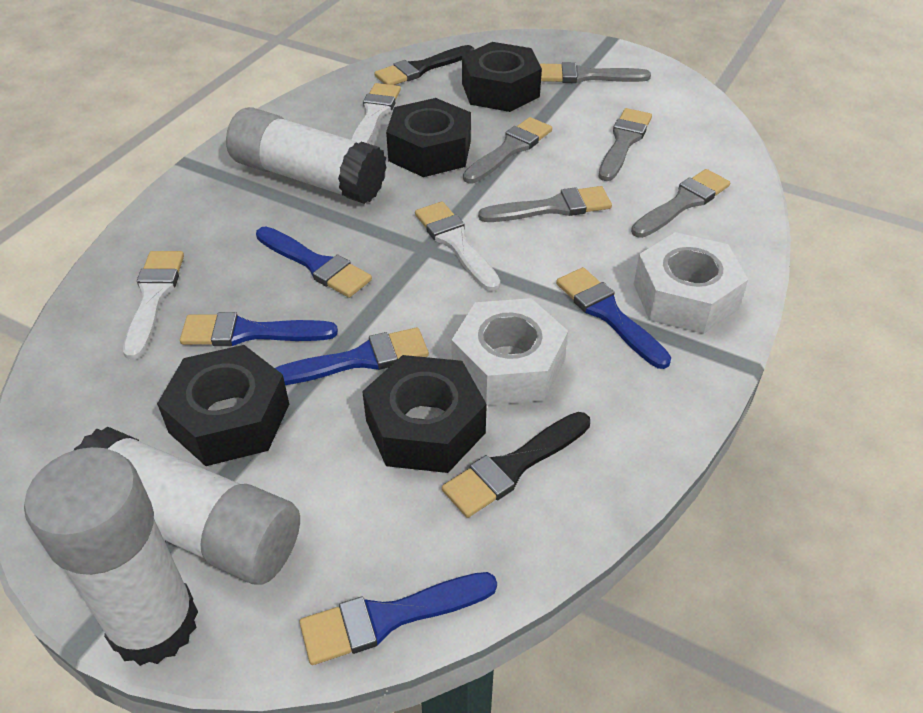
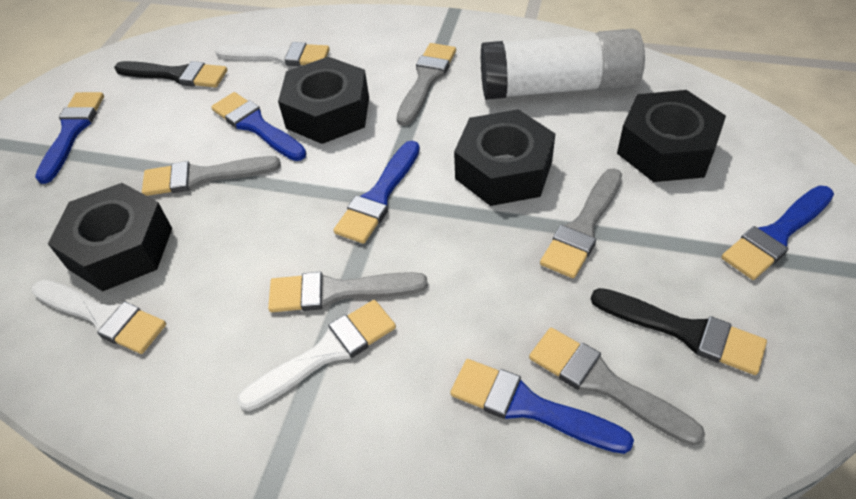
white glue stick: [24,447,198,666] [74,427,300,584] [226,107,387,204] = 3 -> [481,29,645,100] = 1
white nut: [451,298,568,405] [634,232,748,334] = 2 -> none = 0

